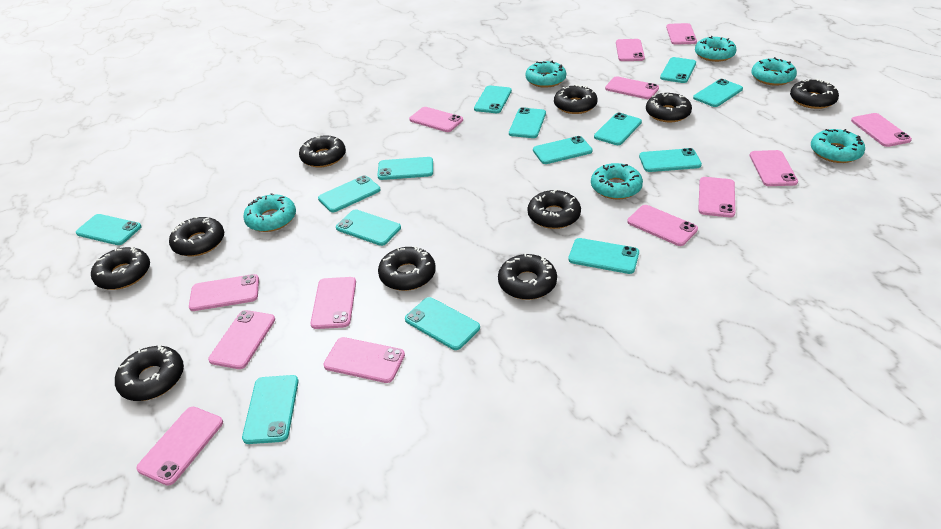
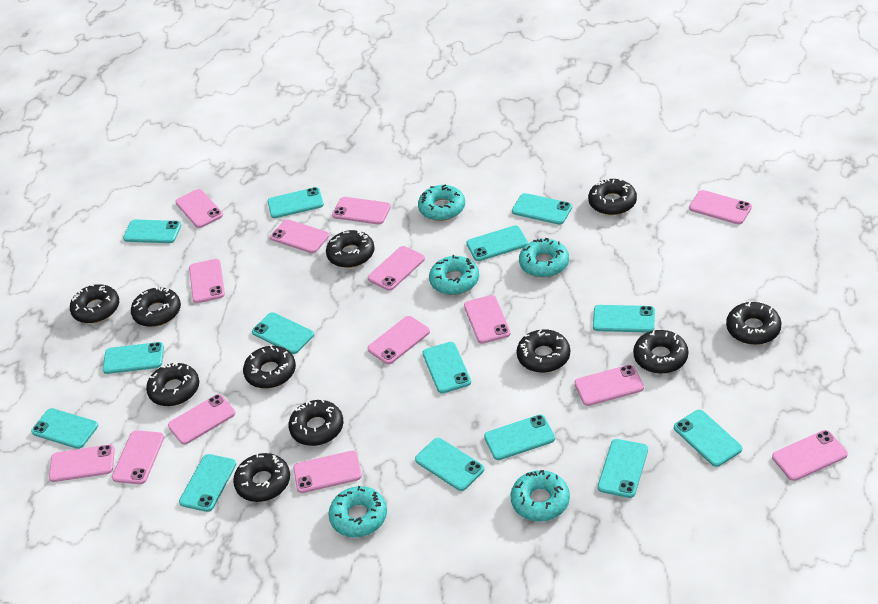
black donut: [91,247,150,290] [115,345,184,401] [169,216,224,256] [299,135,346,167] [378,246,436,291] [498,253,557,300] [528,189,581,229] [554,84,598,114] [646,92,692,122] [790,79,839,109] = 10 -> [70,284,119,323] [131,287,181,327] [146,362,199,406] [233,453,290,502] [243,345,296,389] [289,399,343,446] [326,230,374,268] [517,329,570,373] [588,178,637,215] [633,330,688,374] [726,302,782,345] = 11
pink phone: [136,407,223,486] [189,274,259,311] [208,310,275,369] [311,277,356,329] [323,337,405,383] [409,107,463,132] [605,76,659,99] [616,39,645,61] [627,205,698,246] [666,23,697,45] [698,177,735,218] [750,150,798,186] [851,113,912,147] = 13 -> [49,445,115,482] [112,430,164,484] [168,394,235,445] [175,189,223,228] [189,259,225,303] [270,219,329,253] [293,451,362,493] [332,197,391,224] [368,246,425,291] [368,316,430,364] [464,295,511,344] [575,365,644,406] [689,190,752,224] [772,430,848,481] = 14
turquoise donut: [243,193,296,232] [525,61,566,88] [591,163,643,199] [695,36,737,62] [751,57,797,86] [811,129,865,163] = 6 -> [328,486,387,537] [418,185,465,221] [429,255,479,295] [511,470,570,521] [519,238,569,277] = 5

